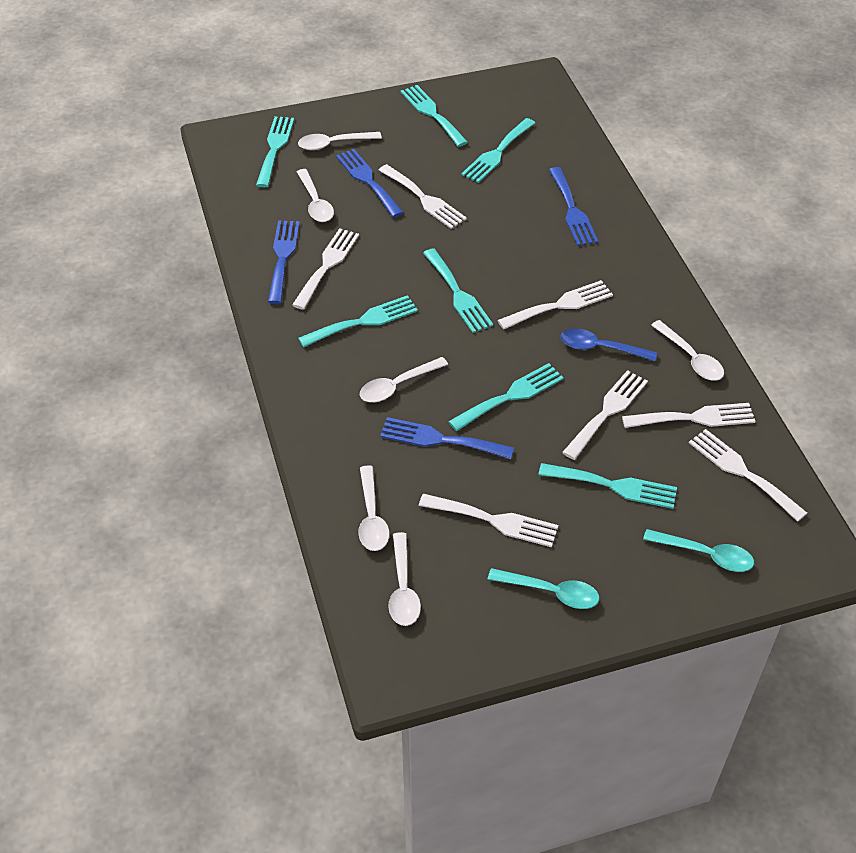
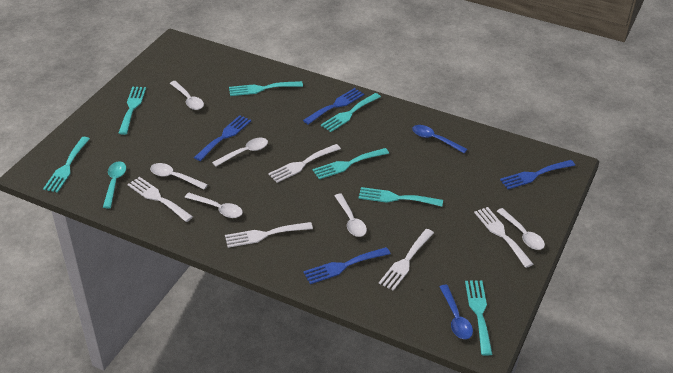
blue spoon: [560,328,657,361] = 1 -> [412,125,467,153] [439,285,473,339] = 2
turquoise spoon: [487,568,599,609] [643,529,754,572] = 2 -> [103,161,126,208] = 1
white fork: [292,228,359,310] [378,164,467,229] [419,494,558,547] [497,280,613,330] [562,370,648,460] [622,403,756,428] [689,429,807,522] = 7 -> [127,177,193,222] [225,222,313,248] [268,144,341,183] [379,229,434,291] [474,207,533,268] = 5

